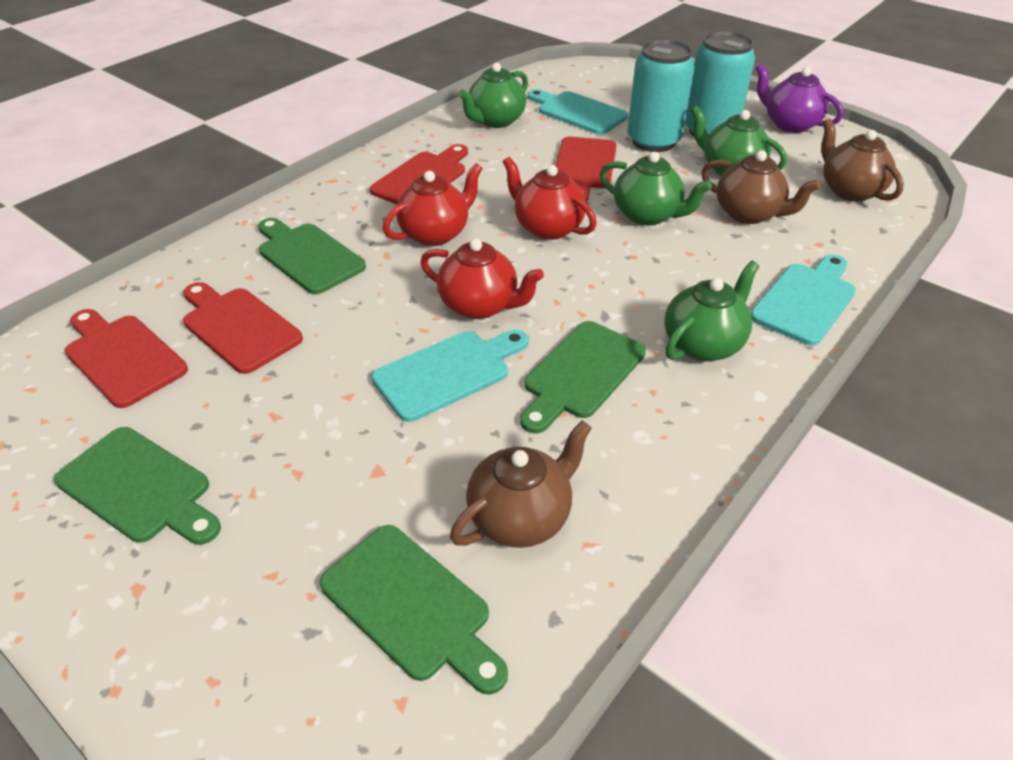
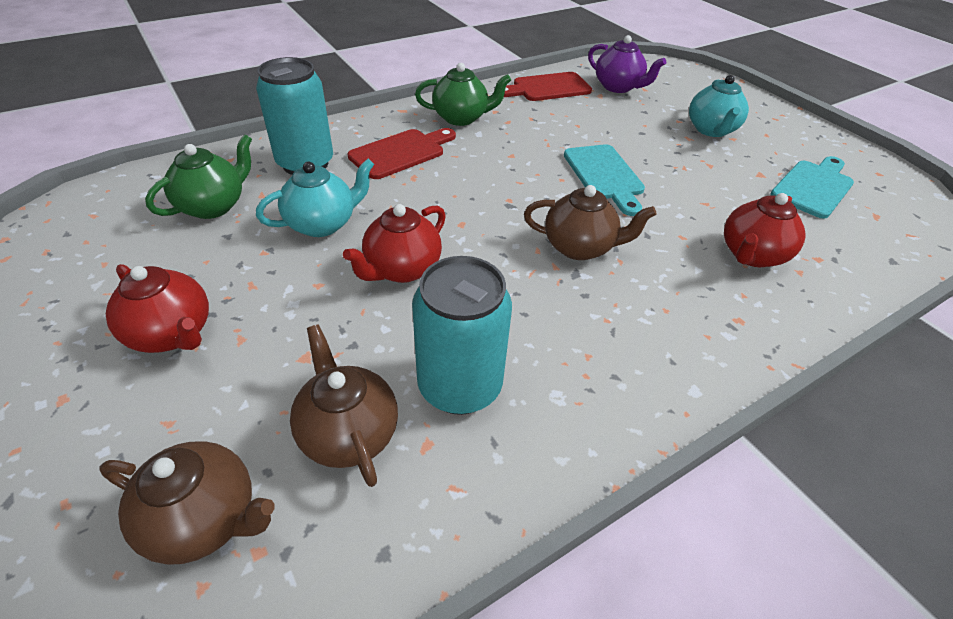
green cutting board: [54,427,221,545] [258,218,366,294] [320,525,508,695] [520,321,646,434] = 4 -> none = 0
green teapot: [459,63,528,128] [600,152,712,225] [664,260,760,361] [691,106,787,176] = 4 -> [145,134,252,219] [415,63,511,126] = 2
red cutting board: [65,309,188,408] [183,282,303,374] [370,144,468,204] [555,137,617,202] = 4 -> [347,128,456,179] [504,72,592,101] = 2
turquoise cutting board: [371,330,528,422] [527,89,628,134] [751,254,856,346] = 3 -> [564,144,645,216] [770,156,854,219] = 2
turquoise teapot: none = 0 -> [256,159,374,237] [689,75,749,137] = 2

